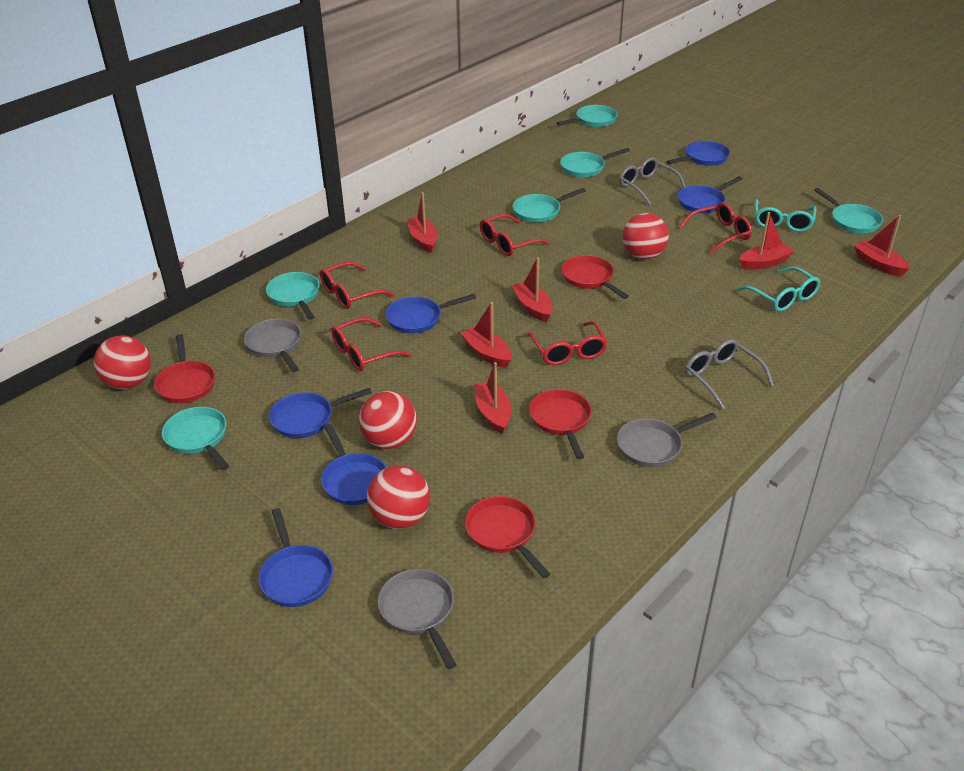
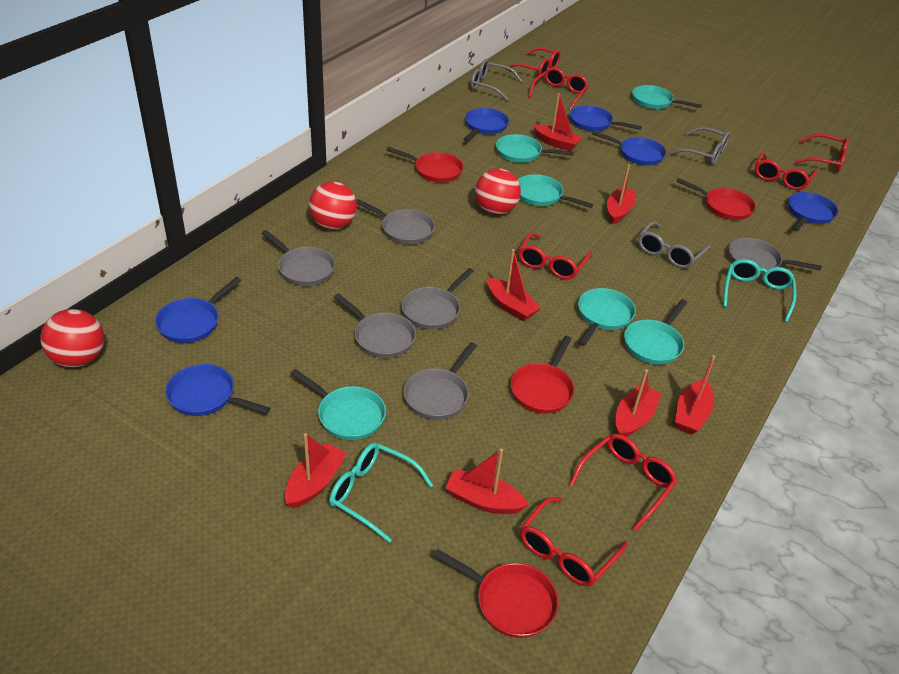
grey glasses: [619,157,686,205] [685,339,774,410] = 2 -> [471,59,522,101] [638,221,711,269] [670,127,730,165] = 3
grey pan: [244,319,301,372] [378,569,457,669] [617,413,717,467] = 3 -> [262,230,335,286] [334,293,416,358] [356,199,435,244] [401,268,474,330] [403,342,477,420] [729,238,822,274] = 6
red ball: [94,335,151,389] [359,391,417,449] [367,465,430,529] [622,213,669,259] = 4 -> [40,309,104,368] [309,181,357,230] [475,168,521,215] = 3
red boat: [407,192,438,253] [460,302,512,368] [474,362,511,434] [511,257,553,322] [739,212,794,270] [854,215,910,277] = 6 -> [285,433,347,509] [446,448,529,514] [488,249,541,321] [533,93,582,151] [607,164,636,225] [616,369,661,437] [675,355,715,435] = 7
red glasses: [320,262,394,309] [331,317,412,371] [480,214,550,256] [527,321,607,365] [679,202,752,254] = 5 -> [506,47,561,78] [518,232,592,280] [520,497,628,587] [528,67,589,110] [569,434,678,531] [755,152,818,190] [794,134,849,172] = 7

